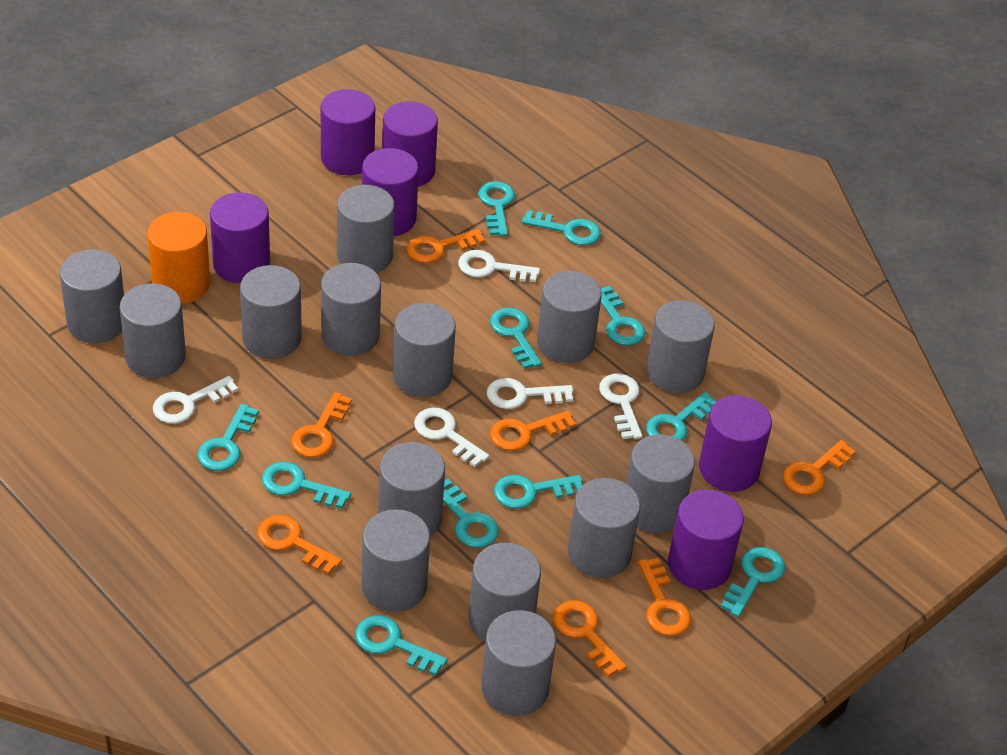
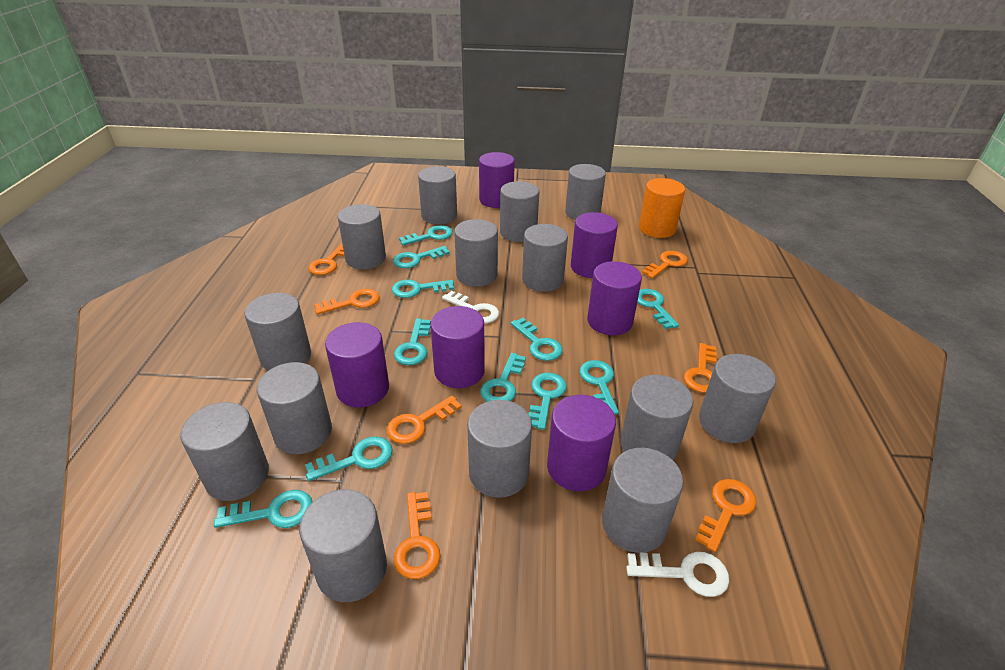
white key: [153,376,238,424] [414,408,489,467] [458,250,540,282] [487,378,573,409] [599,373,642,439] = 5 -> [442,291,499,323] [626,552,729,597] = 2

